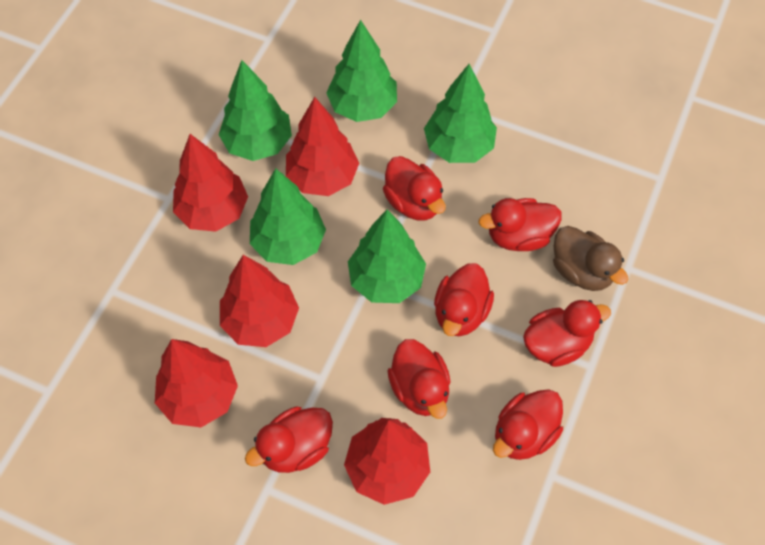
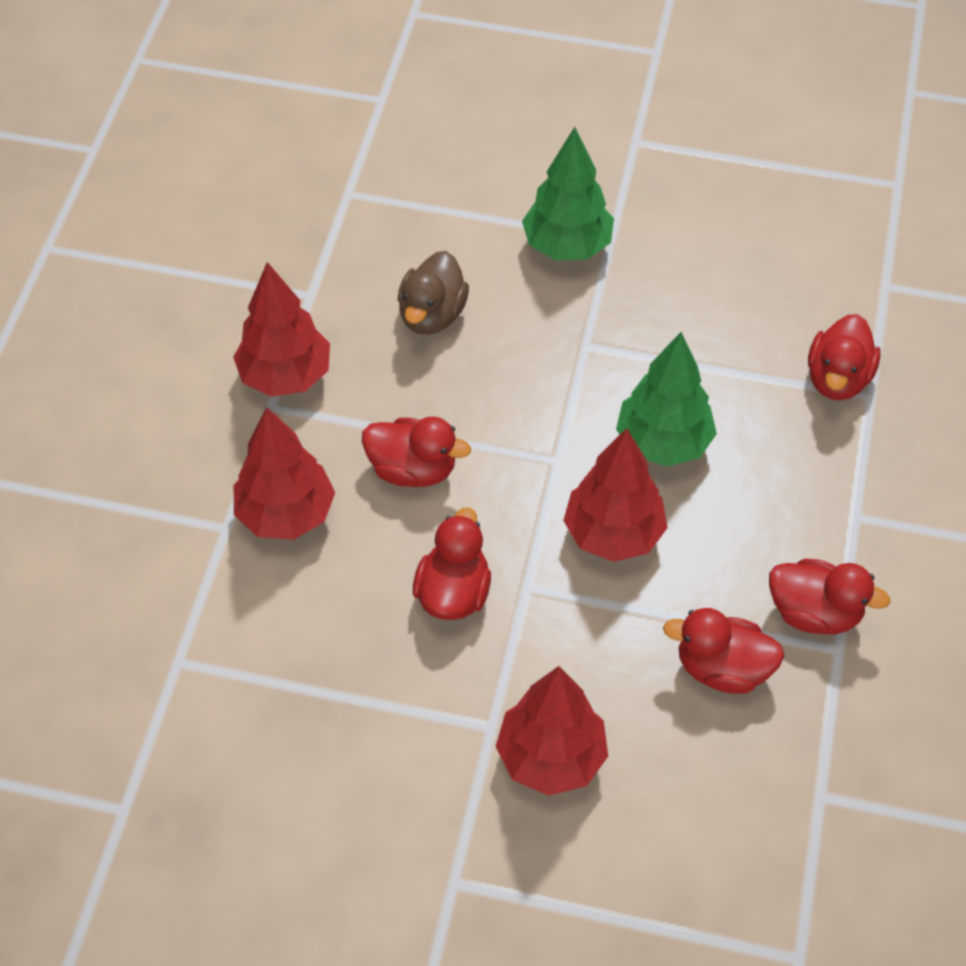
green tree: [219,60,292,161] [250,168,326,265] [326,20,397,122] [348,209,426,303] [424,64,497,163] = 5 -> [522,127,614,260] [616,332,717,467] = 2
red duck: [245,406,333,473] [383,156,446,220] [388,339,450,419] [434,263,494,336] [479,198,562,251] [493,389,563,460] [523,300,611,367] = 7 -> [362,416,471,487] [413,507,491,620] [663,608,784,694] [769,559,890,634] [808,314,881,400] = 5
red tree: [155,339,238,427] [173,134,248,232] [220,255,299,347] [286,97,359,196] [344,418,430,505] = 5 -> [233,262,330,397] [234,407,335,540] [496,666,608,796] [563,428,667,562] = 4

